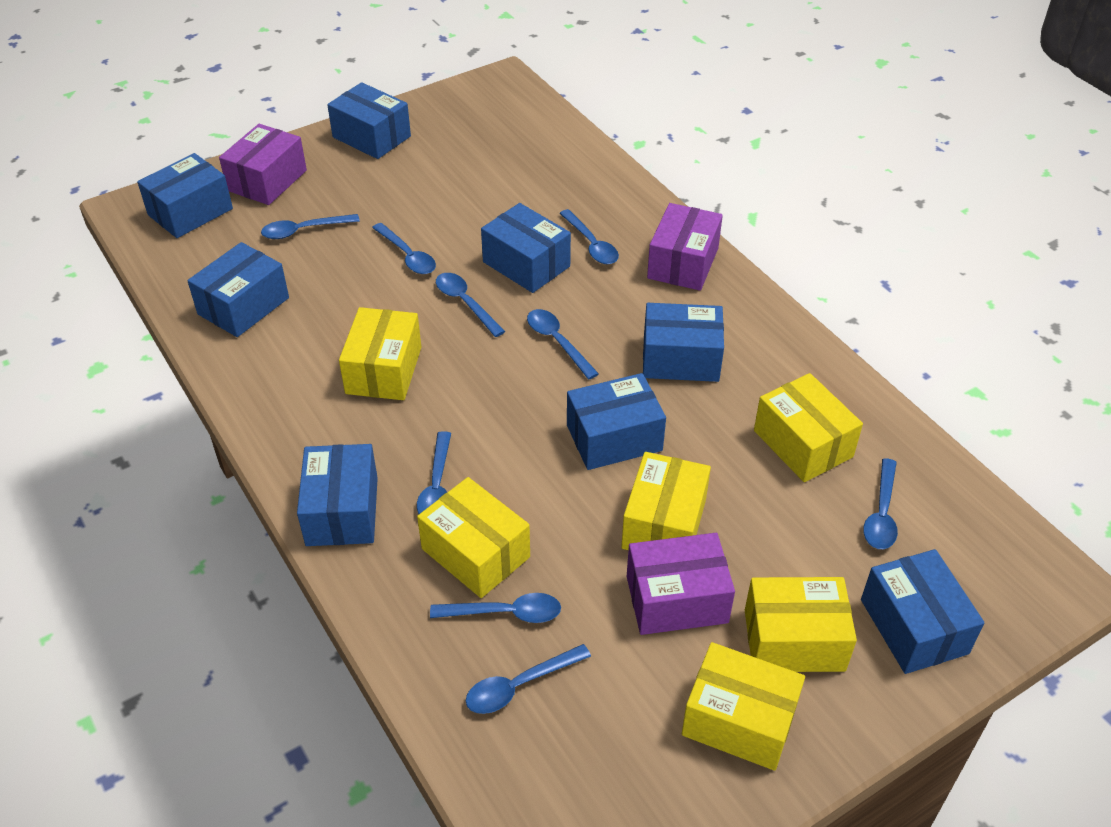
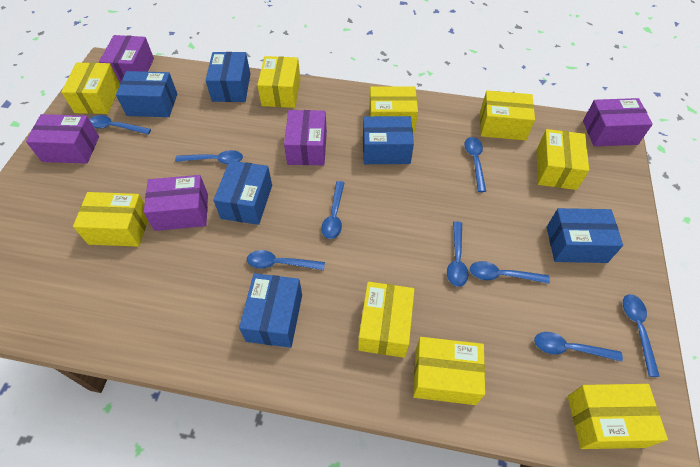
blue box: [137,153,233,238] [187,242,289,337] [297,444,378,546] [327,82,411,159] [481,203,571,293] [567,373,666,470] [643,303,724,382] [861,549,984,674] = 8 -> [116,71,177,117] [205,52,251,102] [213,161,272,225] [239,273,302,348] [363,116,414,164] [546,208,623,263] = 6
purple box: [219,124,307,205] [627,533,735,635] [647,203,723,291] = 3 -> [26,114,99,164] [99,35,154,83] [144,175,208,231] [284,110,327,165] [583,98,653,147] = 5
yellow box: [339,307,421,400] [417,477,530,598] [621,452,711,550] [682,642,805,771] [745,577,857,672] [754,373,863,482] = 6 -> [61,62,120,114] [73,192,148,247] [257,56,300,108] [358,282,415,358] [369,86,418,132] [413,337,485,405] [480,90,535,141] [537,129,589,190] [568,384,668,449] = 9

